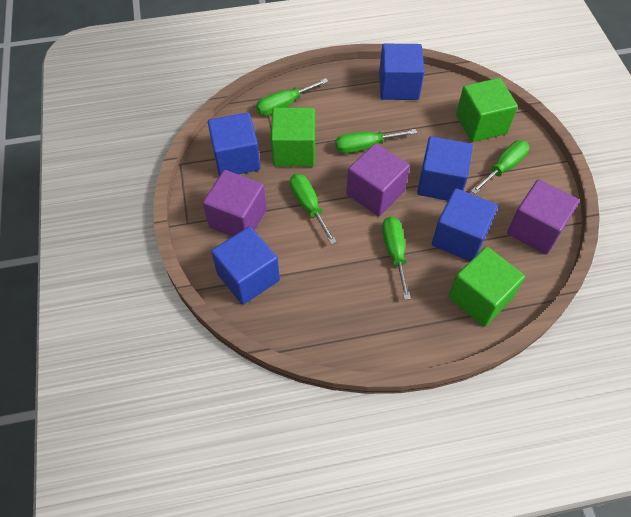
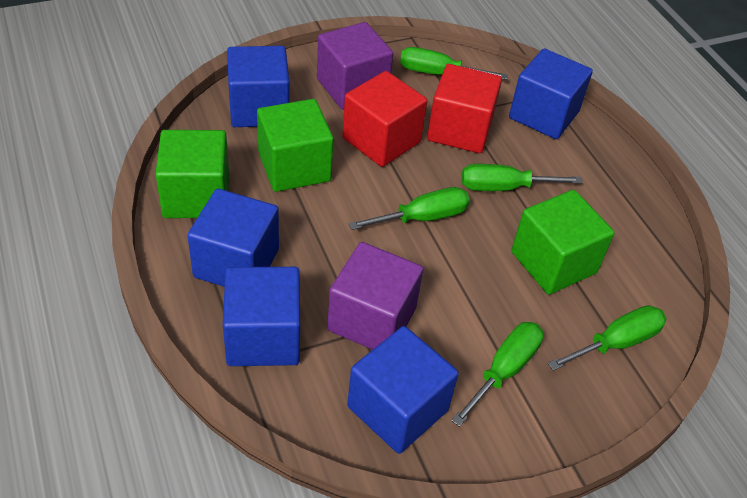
purple cube: [203,170,267,237] [346,143,410,216] [507,179,580,254] = 3 -> [317,22,393,109] [327,242,423,350] = 2
red cube: none = 0 -> [342,71,427,167] [427,64,502,153] = 2

